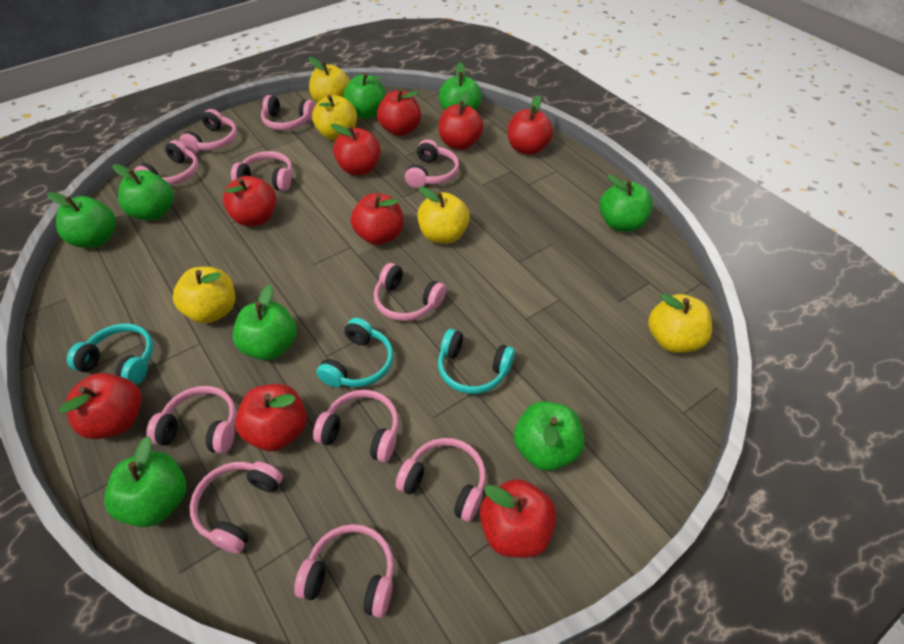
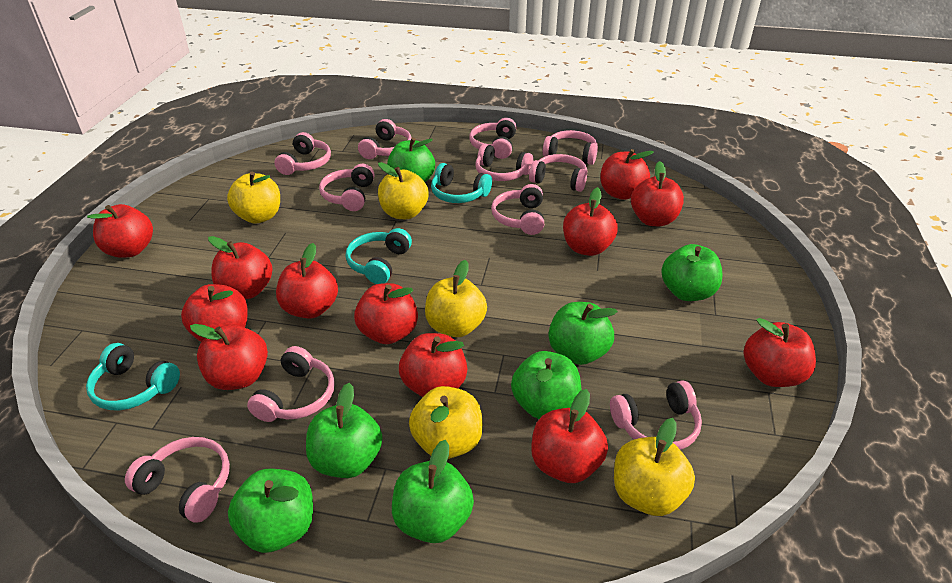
green apple: [47,192,116,248] [104,436,186,527] [113,164,174,220] [233,284,297,360] [343,73,386,119] [439,62,482,111] [514,401,584,471] [599,175,653,232] = 8 -> [228,469,313,553] [306,383,382,478] [387,137,435,182] [392,440,474,543] [511,351,581,419] [548,302,618,365] [661,244,722,301] = 7
red apple: [59,373,142,439] [223,176,276,226] [235,384,307,451] [331,124,381,175] [351,193,403,245] [377,89,421,136] [439,91,483,150] [480,479,556,558] [508,95,553,155] = 9 -> [87,204,153,258] [181,284,248,342] [190,324,268,390] [208,236,273,299] [276,243,338,319] [354,283,418,344] [399,333,467,397] [531,389,608,483] [563,187,618,256] [600,149,653,200] [631,161,684,226] [744,318,816,387] = 12

